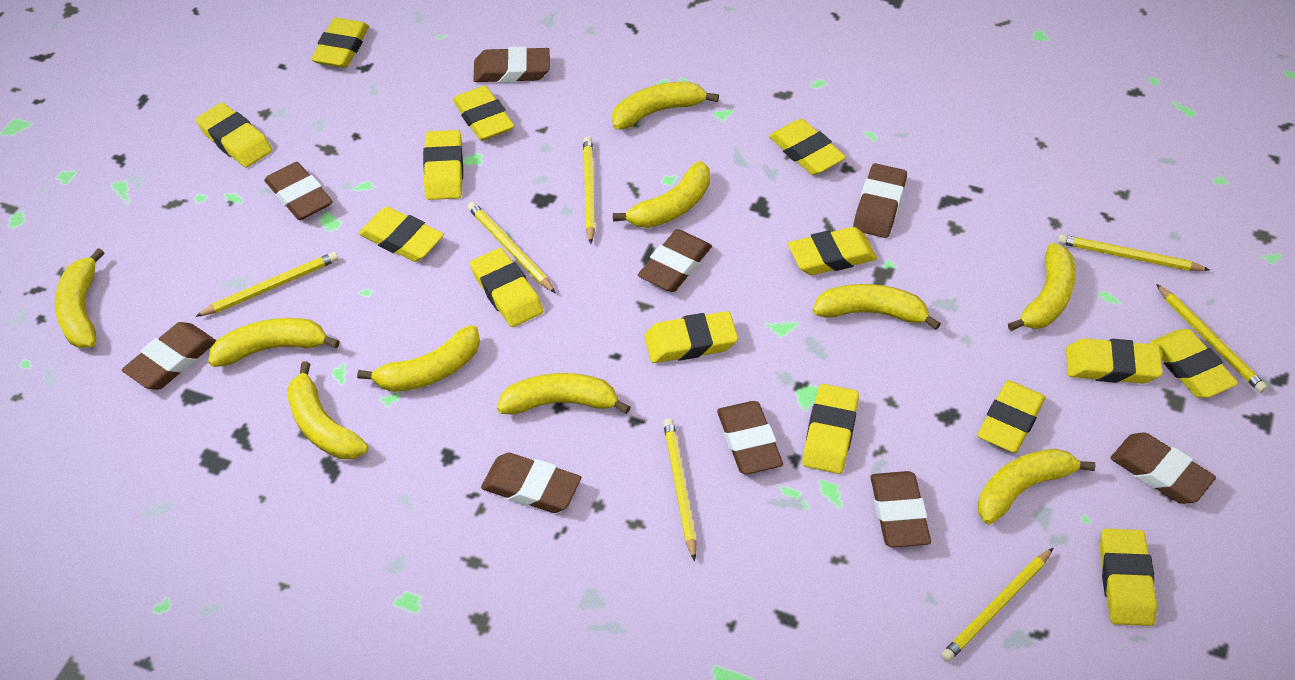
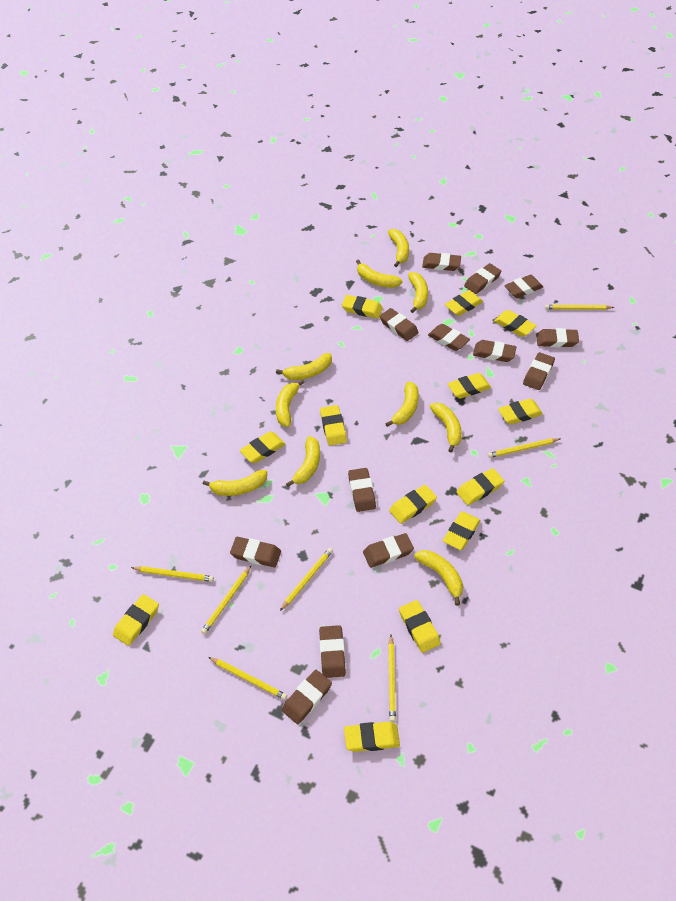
brown eraser: [122,322,216,390] [264,162,333,220] [473,46,550,83] [481,453,581,513] [638,229,712,292] [717,401,783,474] [853,163,907,238] [870,471,931,548] [1111,432,1216,504] = 9 -> [230,537,281,567] [282,670,332,724] [319,625,346,678] [348,468,376,512] [363,533,414,568] [380,308,419,341] [422,253,461,271] [428,324,470,351] [464,263,502,294] [473,340,516,362] [504,275,543,298] [523,352,555,390] [536,328,579,347] = 13
yellow eraser: [196,103,272,168] [311,18,369,68] [359,207,444,262] [423,130,463,200] [453,86,514,141] [470,248,543,327] [644,311,738,363] [769,119,846,175] [788,227,877,275] [802,384,859,474] [977,380,1046,453] [1066,338,1163,384] [1100,529,1157,626] [1149,329,1238,398] = 14 -> [113,594,159,646] [240,432,285,463] [320,405,347,446] [342,295,383,319] [344,722,400,752] [389,485,437,524] [399,600,441,653] [443,512,481,550] [445,290,483,316] [447,373,491,399] [457,468,504,505] [494,310,536,337] [498,399,543,424] = 13

